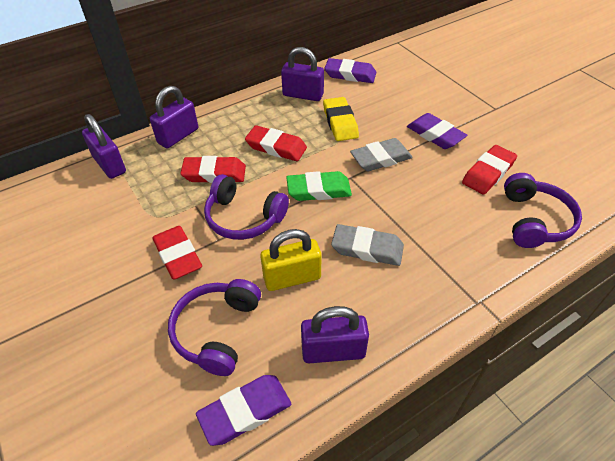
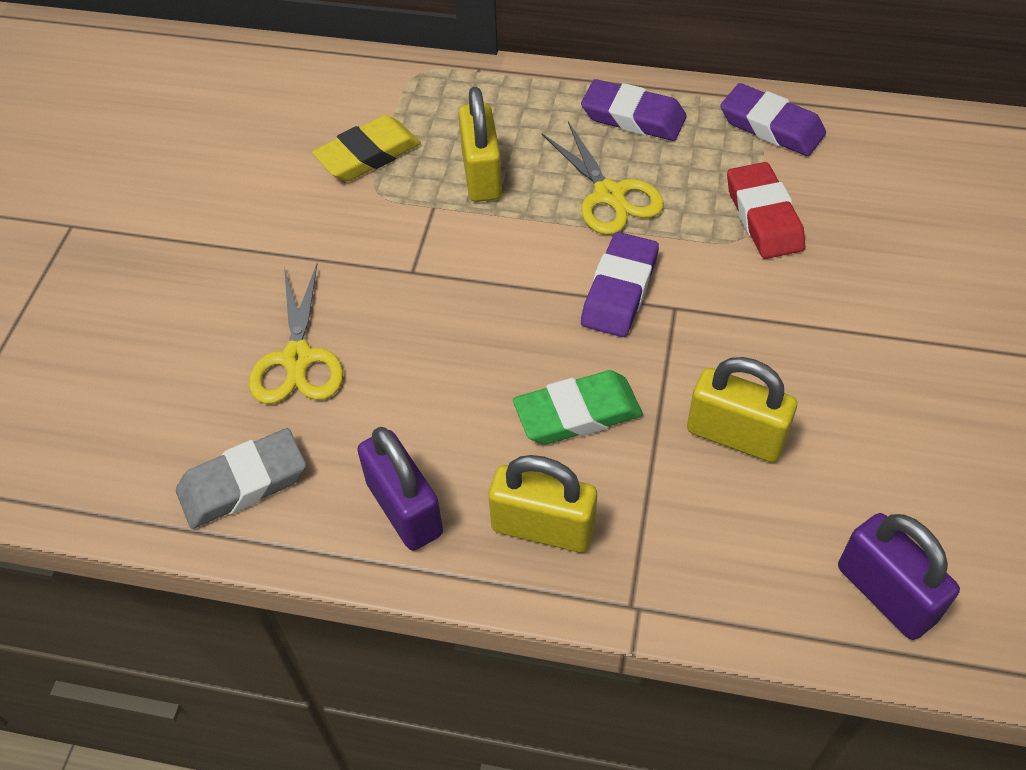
grey eraser: [331,224,404,266] [350,138,413,171] = 2 -> [176,428,306,529] = 1
purple headphones: [168,279,261,376] [204,174,289,240] [504,173,582,248] = 3 -> none = 0
purple padlock: [82,114,126,179] [150,86,198,149] [281,47,324,101] [301,306,369,363] = 4 -> [357,427,443,551] [838,513,960,640] = 2
red eraser: [153,226,202,279] [180,156,246,183] [245,125,307,161] [462,145,517,195] = 4 -> [727,162,805,259] = 1
yellow padlock: [260,229,322,291] = 1 -> [458,87,502,202] [489,455,597,553] [687,357,797,462] = 3
yellow scissors: none = 0 -> [249,264,343,404] [542,122,664,235] = 2

